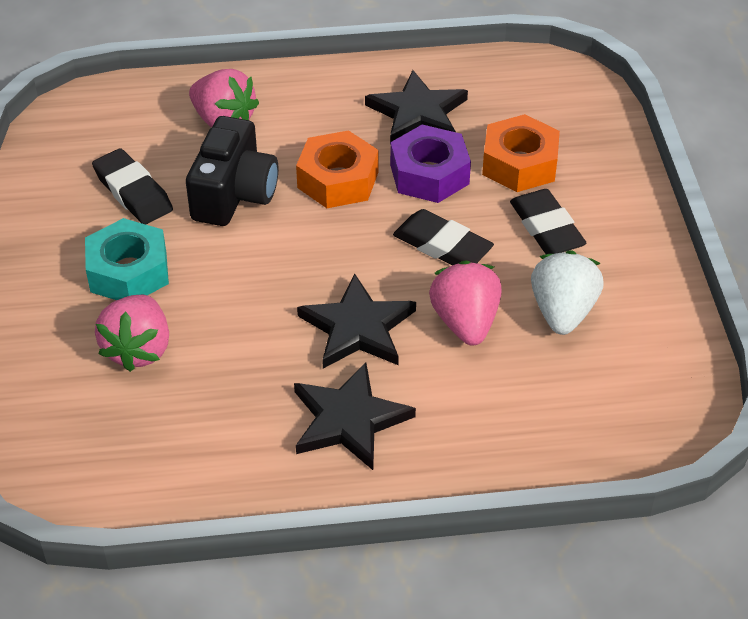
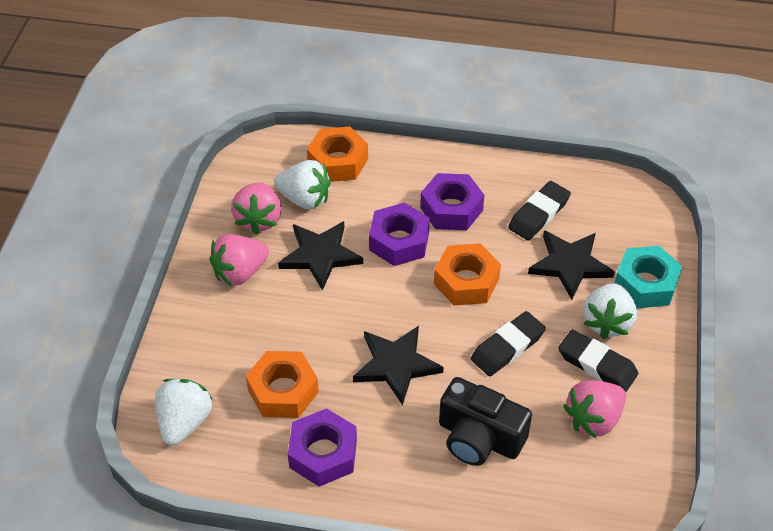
orange nut: [296,130,378,208] [482,114,560,192] = 2 -> [246,351,319,418] [307,127,368,182] [434,243,501,306] = 3
purple nut: [390,125,471,203] = 1 -> [288,408,357,487] [369,203,430,266] [420,173,485,230] = 3
white strawberry: [531,250,604,335] = 1 -> [155,379,213,445] [274,160,331,209] [583,283,637,339] = 3

